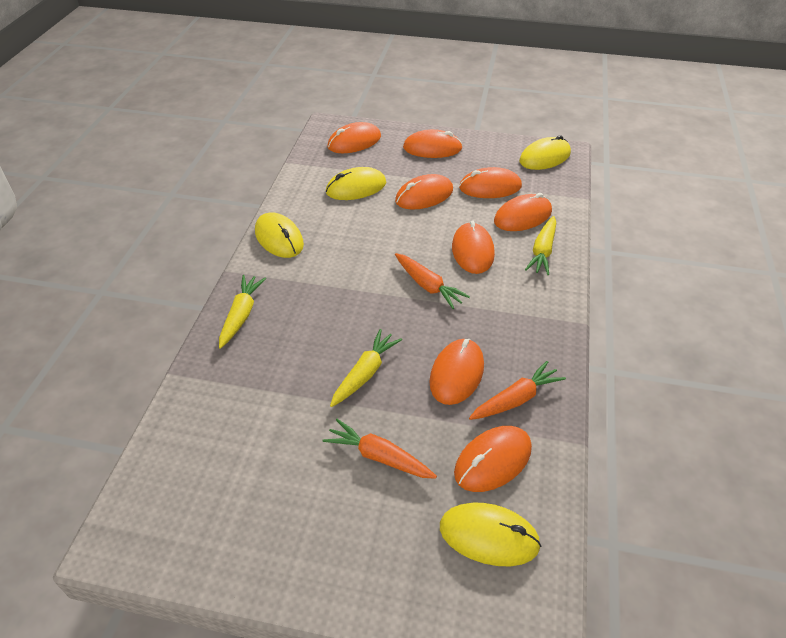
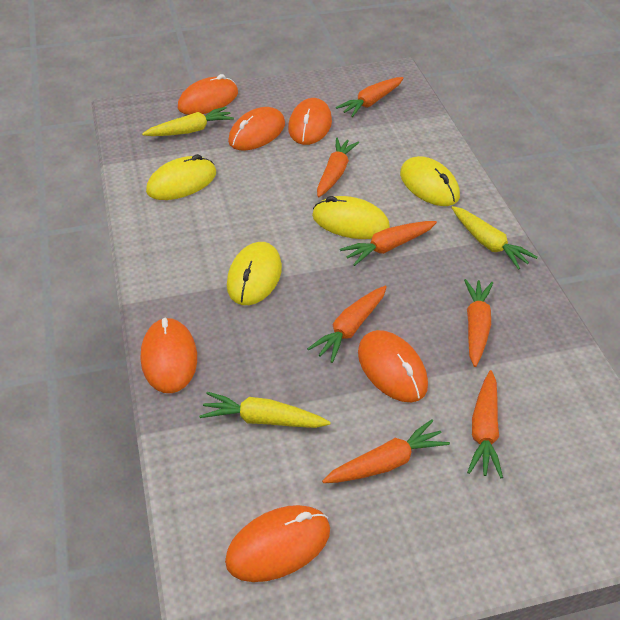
orange carrot: [322,419,437,479] [395,253,470,309] [469,361,566,420] = 3 -> [307,286,387,363] [317,138,359,197] [322,419,450,483] [336,77,403,117] [340,221,437,266] [464,279,493,367] [467,370,503,478] = 7
orange mouse: [327,122,381,153] [395,174,453,210] [403,129,463,158] [429,339,484,405] [452,220,495,274] [454,426,532,492] [459,167,522,198] [494,193,552,231] = 8 -> [141,318,197,393] [178,74,238,115] [225,505,330,582] [228,107,285,150] [288,98,332,145] [358,330,428,402] = 6

